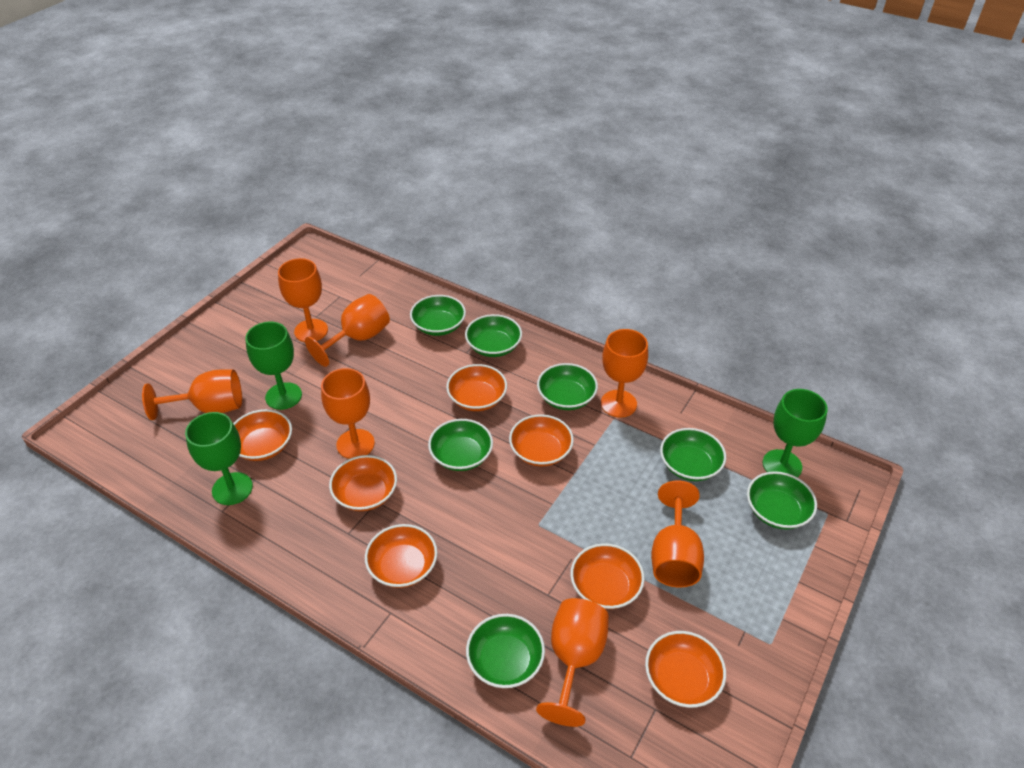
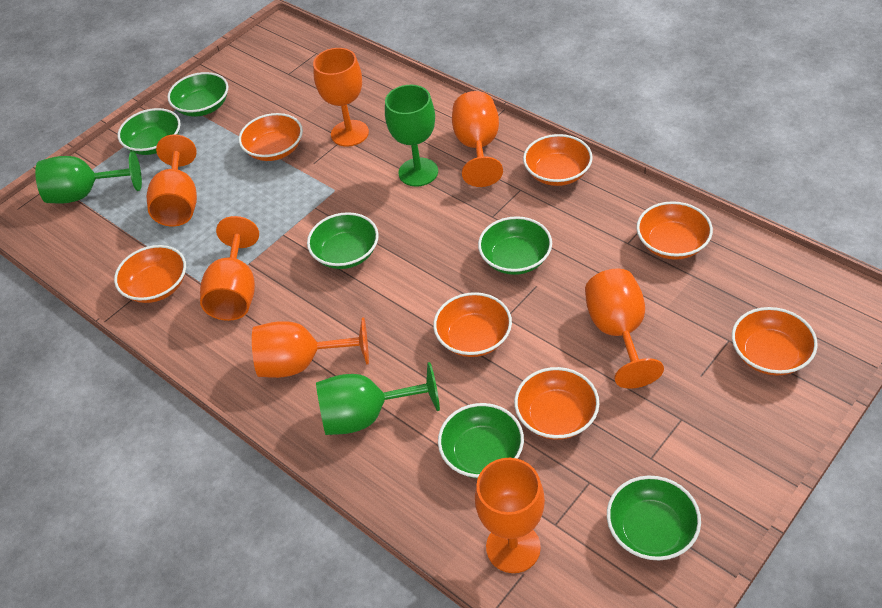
green bowl: [410,295,466,336] [428,419,493,471] [465,314,522,357] [466,614,545,688] [537,363,598,410] [660,428,726,481] [747,471,817,529] = 7 -> [118,108,181,155] [167,72,228,117] [307,212,379,269] [438,403,524,478] [478,216,552,275] [607,476,701,561] = 6

